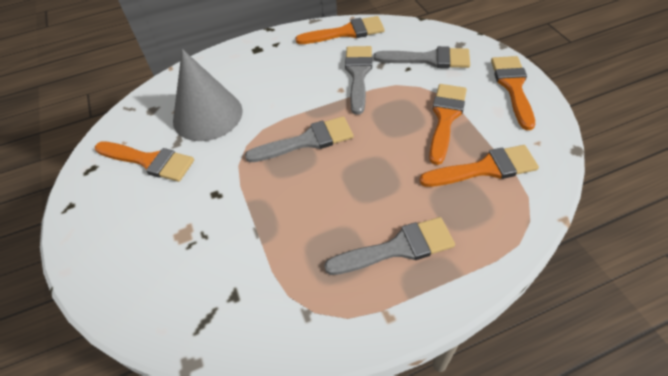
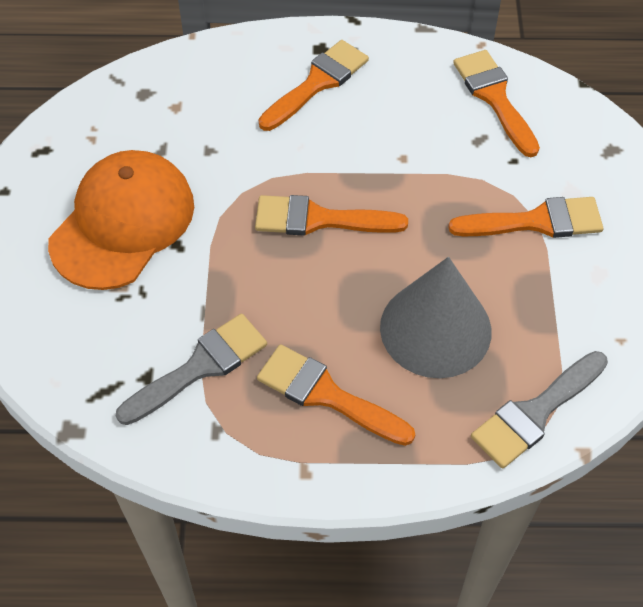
grey brush: [245,116,354,163] [324,217,455,275] [345,46,372,115] [374,46,470,68] = 4 -> [116,314,267,425] [471,351,608,469] = 2
orange cap: none = 0 -> [48,150,194,290] = 1

